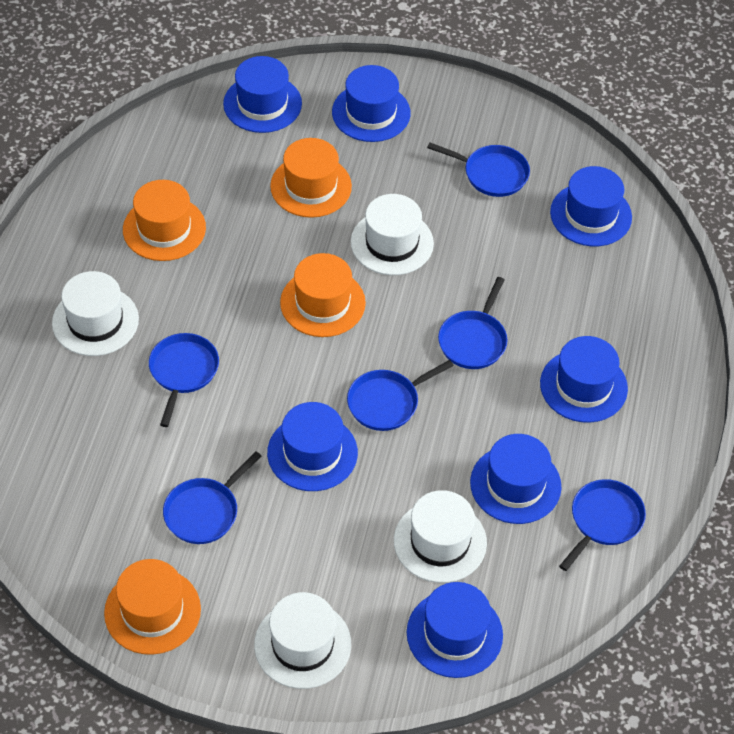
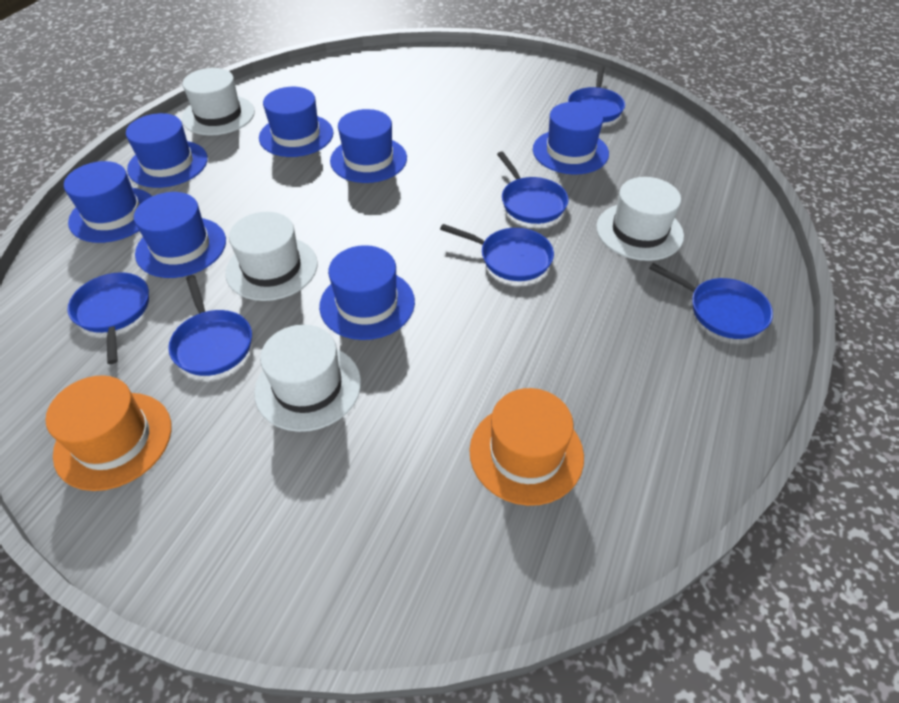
orange hat: [104,559,201,655] [123,180,206,261] [270,138,352,218] [280,253,366,337] = 4 -> [45,375,172,491] [469,388,584,506] = 2

